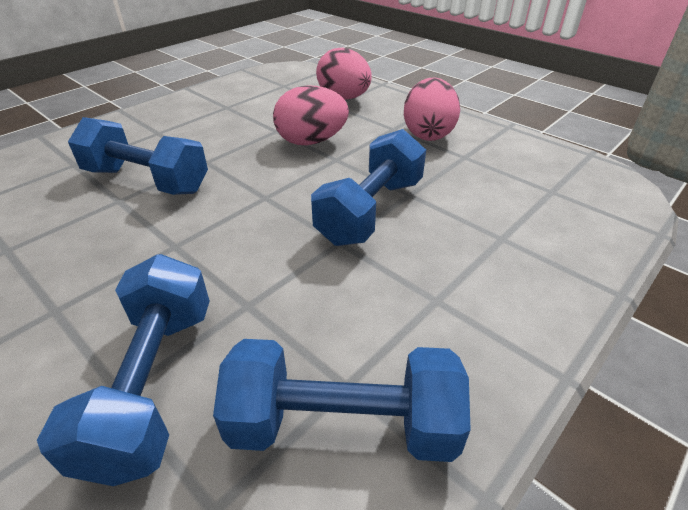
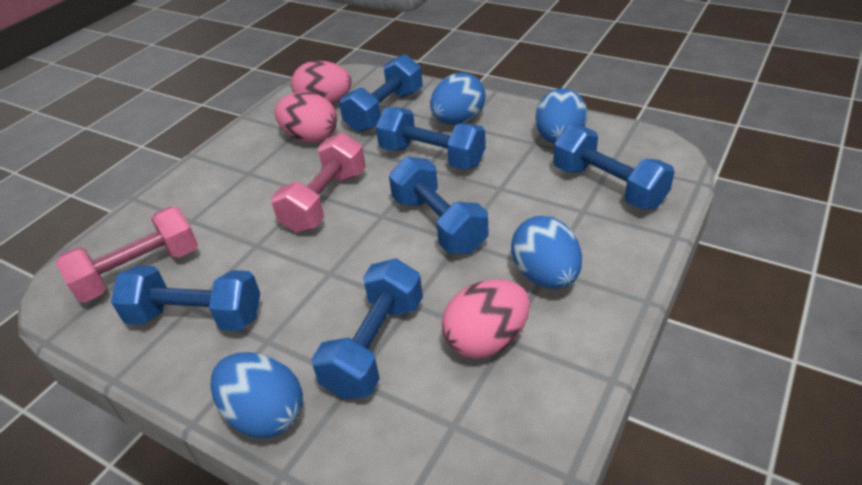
blue dumbbell: [37,254,210,486] [68,117,208,195] [213,339,471,462] [311,129,426,246] = 4 -> [111,265,260,331] [312,258,423,399] [339,54,423,133] [376,107,486,170] [389,157,488,253] [553,125,675,210] = 6
blue egg: none = 0 -> [211,352,303,438] [430,72,486,124] [511,216,582,289] [535,89,588,144] = 4
pink dumbbell: none = 0 -> [56,207,198,302] [271,133,366,233] = 2

